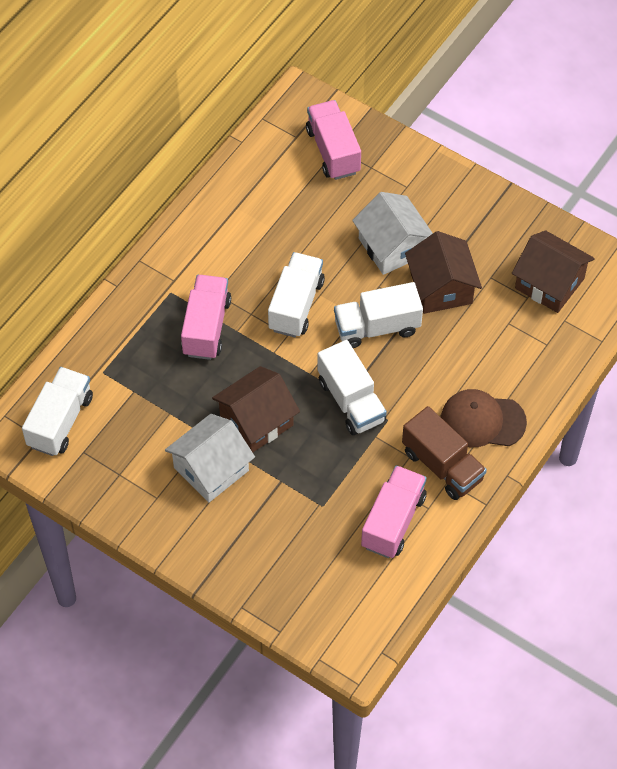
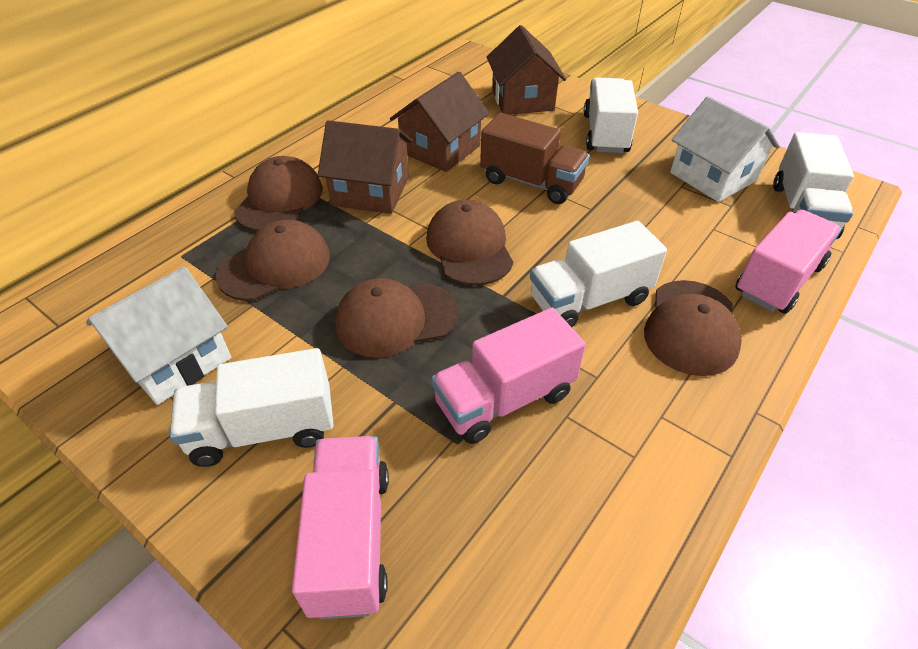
brown cap: [441,389,527,447] = 1 -> [216,220,330,301] [234,156,323,231] [335,278,458,358] [426,200,513,286] [644,280,742,376] = 5

